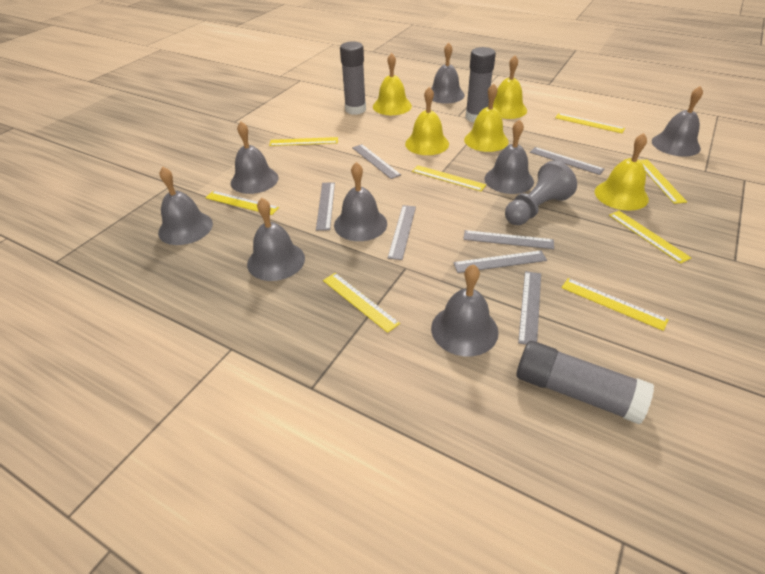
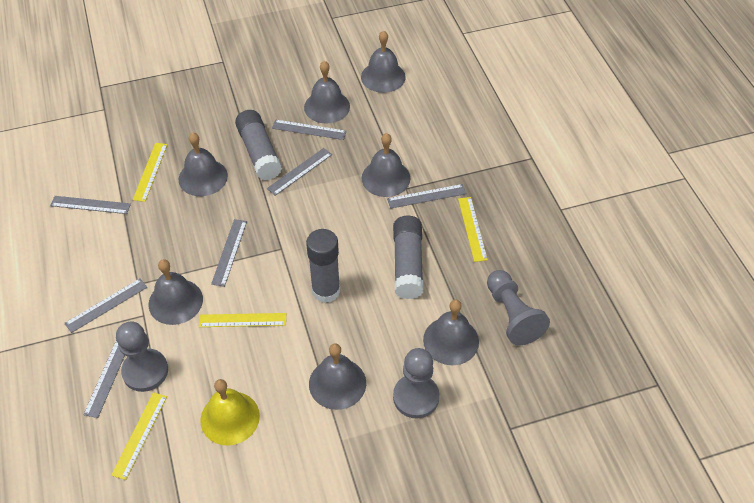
grey bell: [158,167,213,245] [231,121,278,194] [247,198,305,281] [334,162,387,241] [431,43,465,103] [431,264,499,356] [484,119,534,194] [652,86,703,156] = 8 -> [149,259,203,325] [179,132,228,196] [304,61,350,124] [309,343,366,410] [361,30,406,93] [362,133,411,197] [423,300,479,365] = 7
grey pawn: [505,160,577,225] = 1 -> [116,321,168,392] [393,348,439,419] [487,270,550,345] = 3
yellow bell: [373,53,412,115] [405,87,449,155] [464,83,509,152] [488,55,527,119] [595,133,649,211] = 5 -> [200,379,260,446] = 1
yellow ruler: [205,191,279,215] [269,137,338,146] [323,273,400,333] [412,165,486,191] [555,113,625,133] [562,278,669,331] [609,211,691,264] [640,159,687,204] = 8 -> [111,392,167,480] [133,143,167,202] [199,313,286,327] [458,197,488,262] = 4

